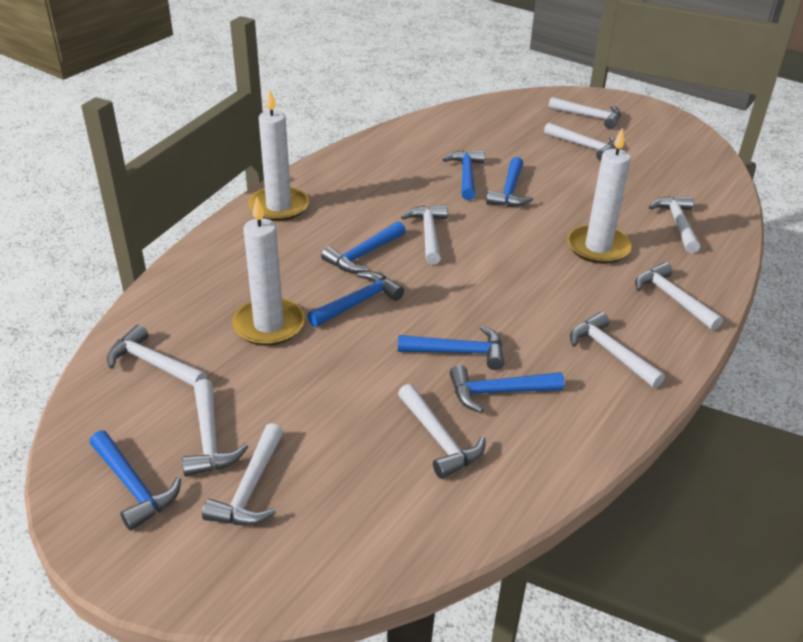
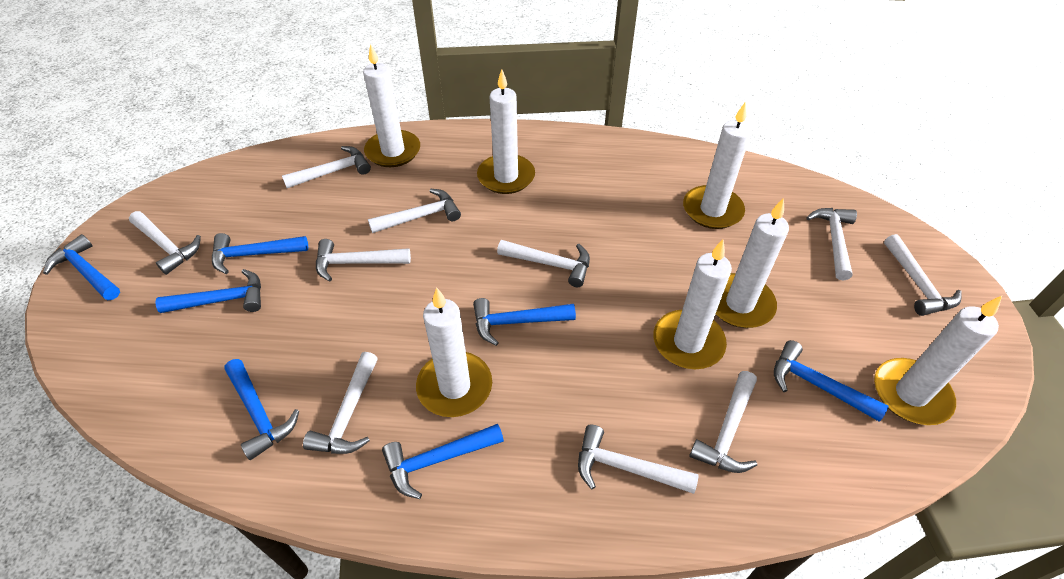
white candle: [232,197,305,346] [248,90,309,221] [567,127,631,264] = 3 -> [363,44,420,167] [416,287,492,417] [477,69,535,194] [653,240,732,369] [683,102,752,229] [716,198,789,328] [874,296,1002,425] = 7

